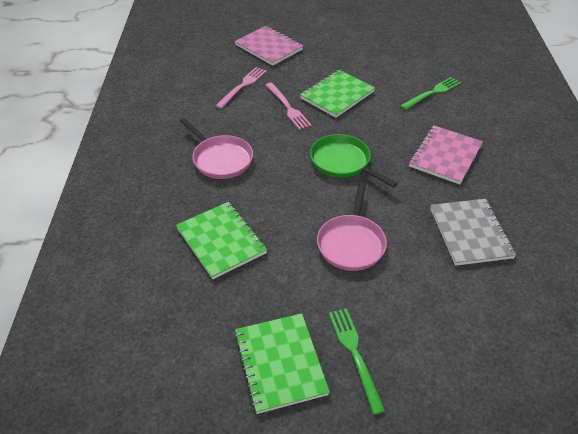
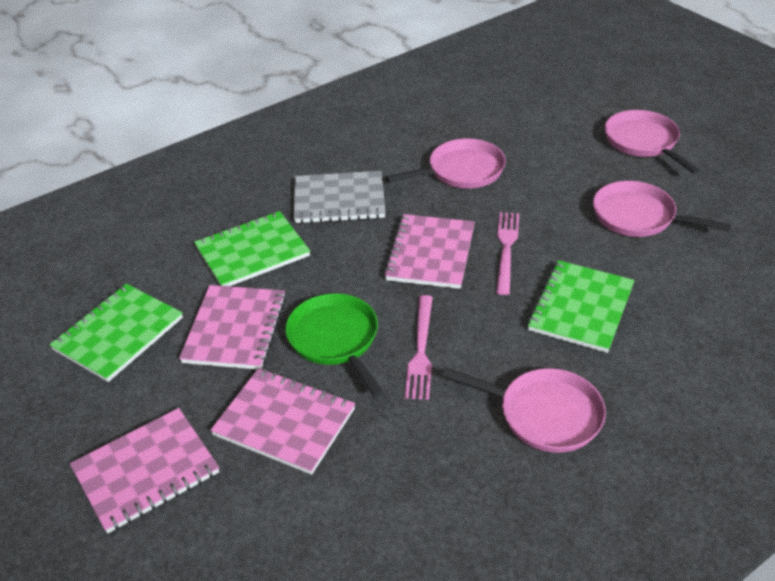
green fork: [329,308,385,415] [400,77,461,110] = 2 -> none = 0
pink notebook: [235,26,303,66] [409,125,483,184] = 2 -> [70,408,219,533] [179,285,286,369] [210,368,355,475] [384,214,475,289] = 4
pink pan: [180,118,253,179] [317,182,387,271] = 2 -> [386,138,506,188] [441,367,606,453] [593,181,732,237] [605,110,700,174] = 4

